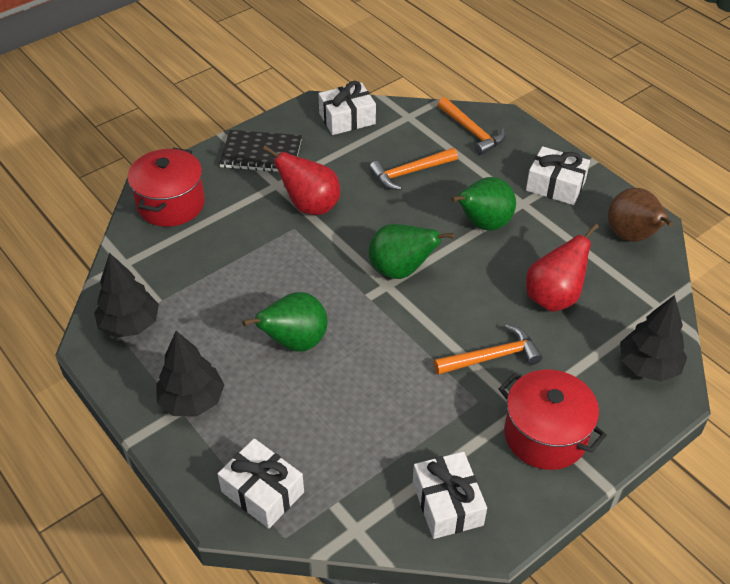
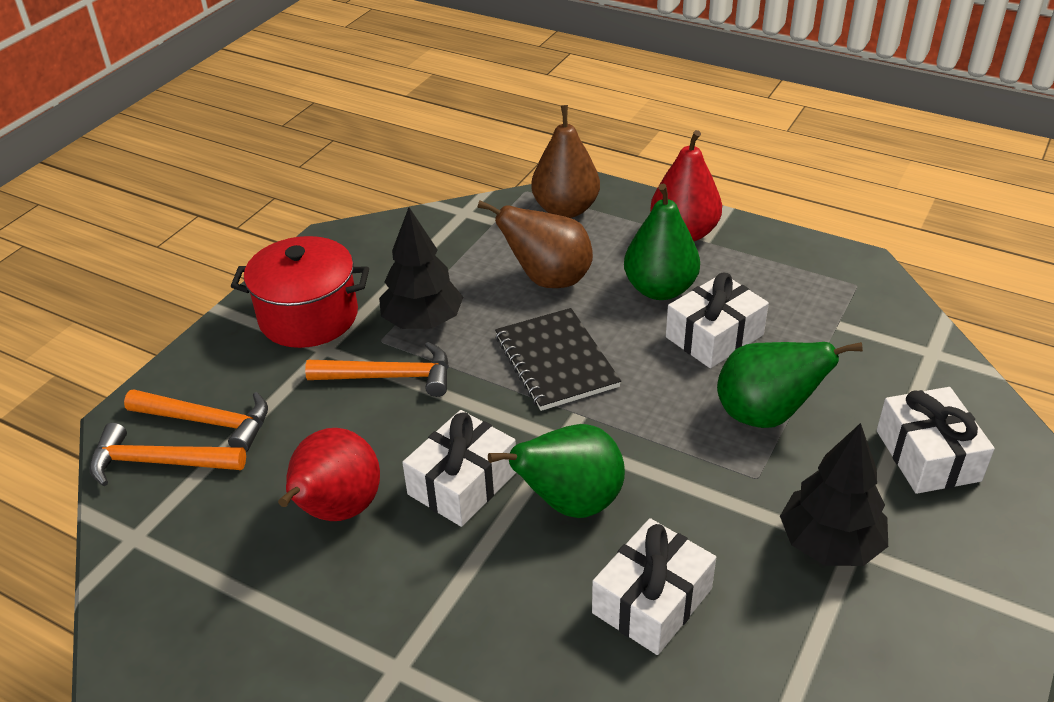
black tree: [94,253,159,338] [156,331,224,417] [620,295,687,382] = 3 -> [379,208,463,329] [780,423,888,566] = 2
brown pear: [608,188,674,242] = 1 -> [477,200,593,288] [531,105,600,218] = 2
red pot: [128,148,205,227] [499,369,607,470] = 2 -> [231,236,369,348] = 1

